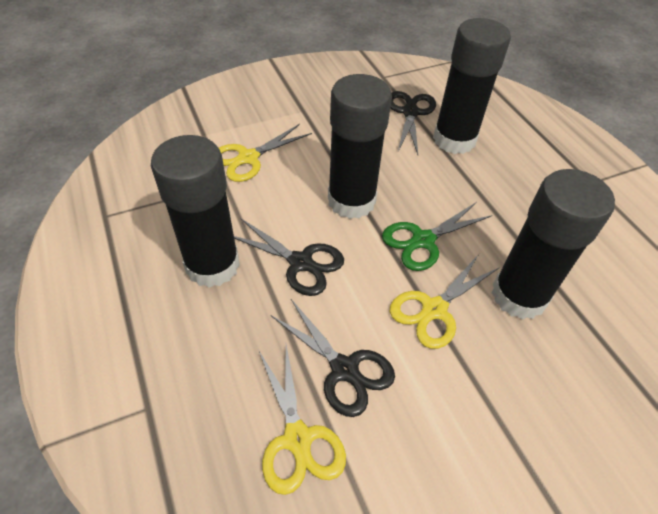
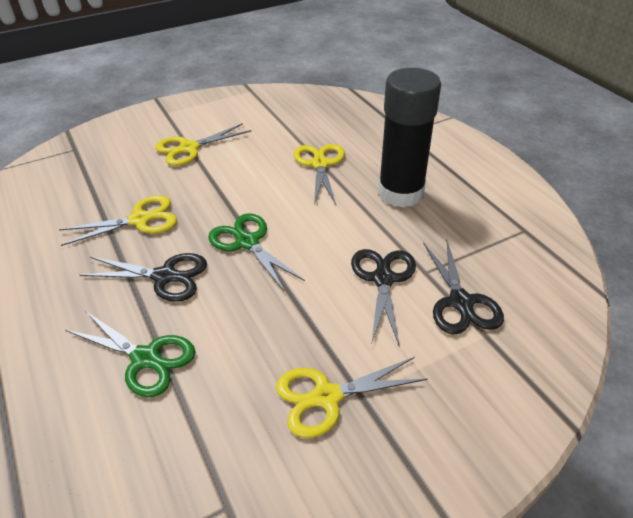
black glue stick: [151,135,240,288] [328,74,392,219] [433,18,511,154] [492,169,615,319] = 4 -> [378,68,441,208] = 1
green scissors: [382,202,493,271] = 1 -> [65,311,196,397] [208,213,305,291] = 2
yellow scissors: [219,124,312,182] [259,345,346,495] [390,254,500,349] = 3 -> [59,195,177,246] [155,123,251,166] [276,357,428,438] [294,144,345,205] = 4

